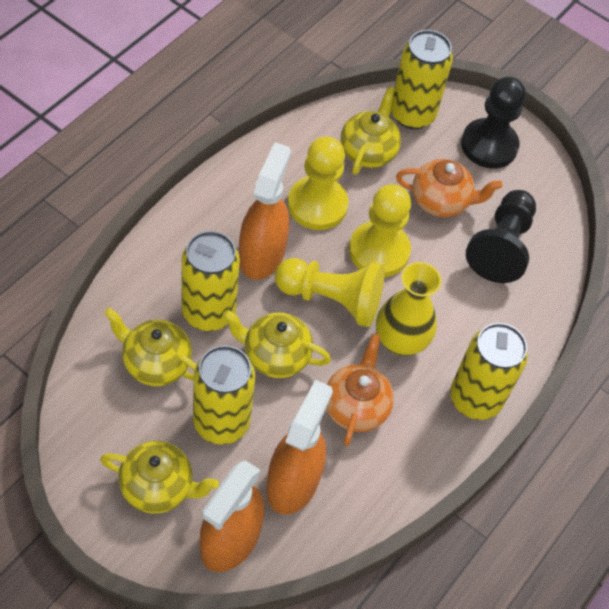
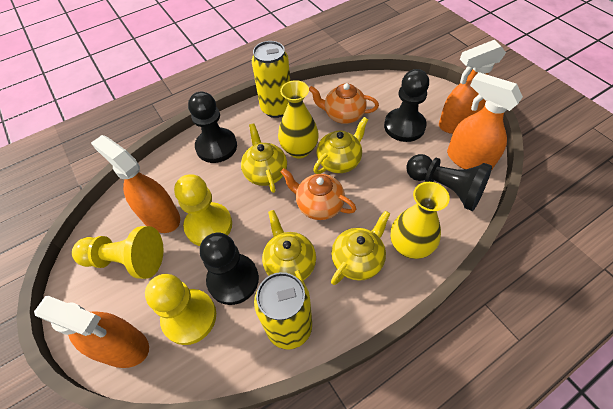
black pawn: [461,77,526,169] [466,190,536,283] = 2 -> [188,92,237,163] [200,233,259,305] [384,69,429,142] [406,154,492,211] = 4
orange spray bottle: [200,460,265,572] [239,142,291,280] [267,380,333,515] = 3 -> [34,296,149,368] [91,135,180,233] [439,40,506,134] [447,72,523,169] = 4
yellow can: [181,231,240,331] [193,345,255,445] [391,30,453,129] [450,323,528,420] = 4 -> [252,41,290,118] [254,272,312,350] = 2
yellow vase: [376,262,442,356] = 1 -> [278,80,319,159] [391,182,450,259] = 2

